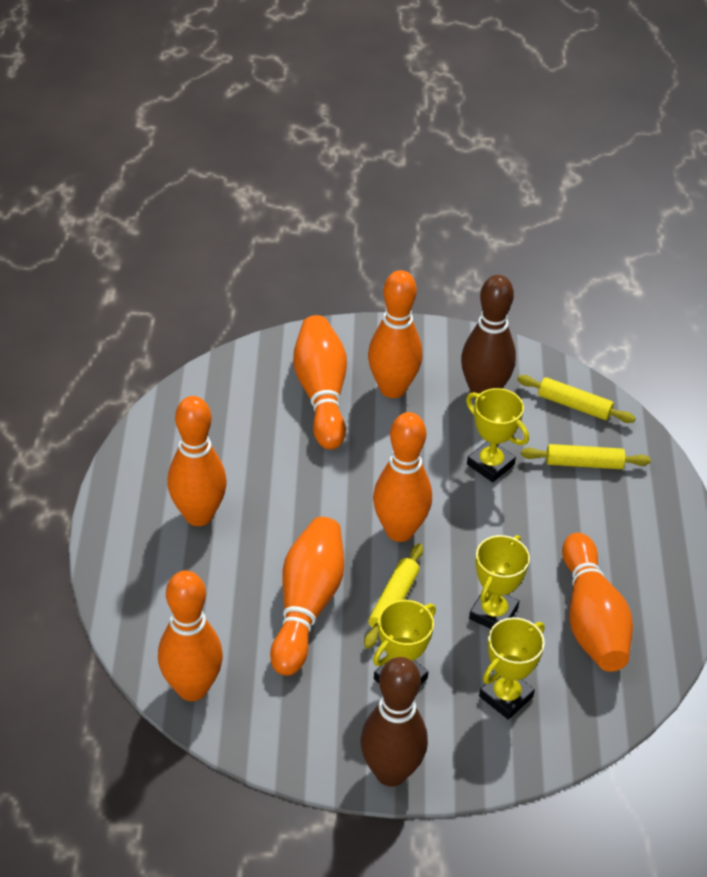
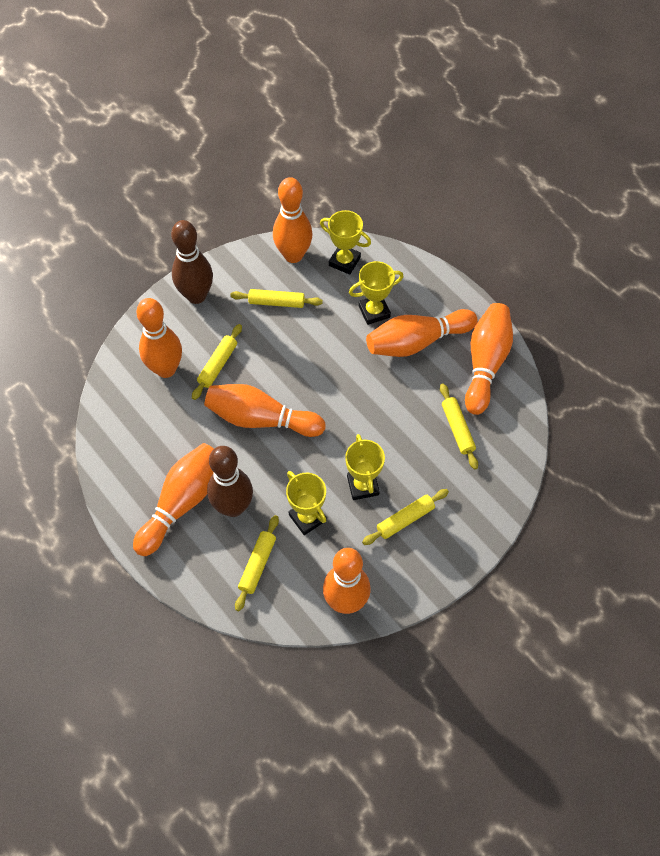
yellow rolling pin: [364,543,423,649] [517,375,636,423] [521,444,651,469] = 3 -> [192,324,242,400] [230,289,323,308] [235,515,279,611] [362,489,449,545] [440,383,478,470] = 5

